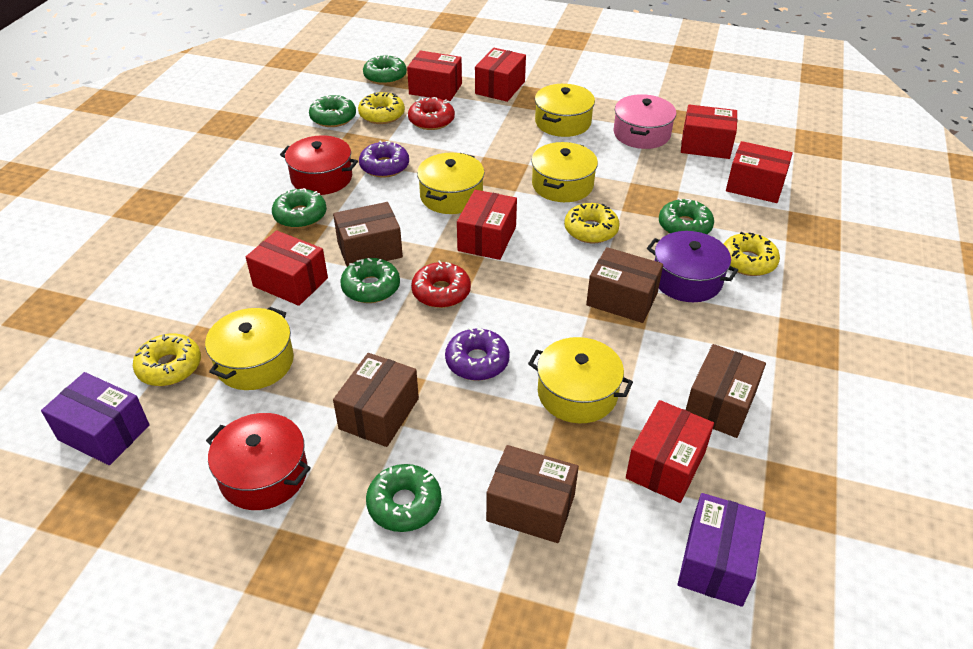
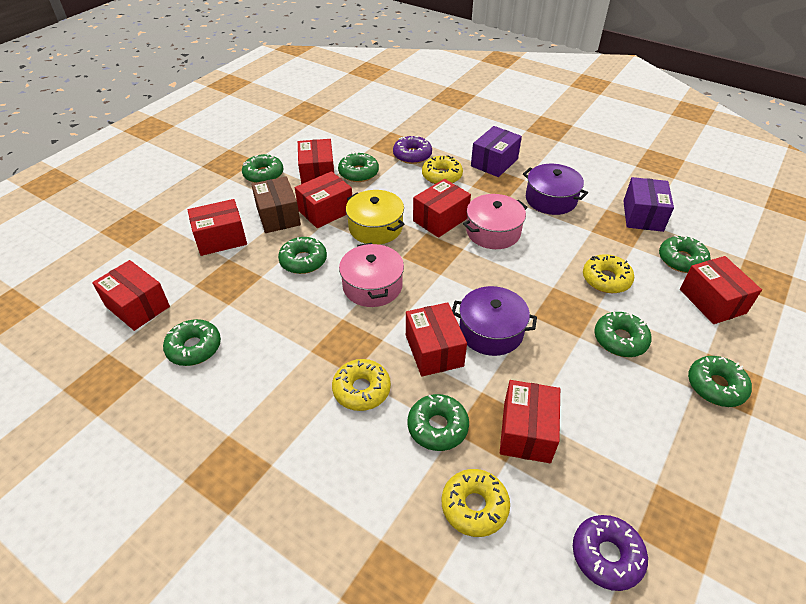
brown box: [333,202,403,267] [333,353,419,447] [486,445,579,543] [586,247,663,323] [686,344,766,438] = 5 -> [251,176,301,233] = 1
green donut: [272,188,327,228] [309,95,356,127] [340,258,400,303] [363,55,407,85] [366,464,442,532] [659,198,714,234] = 6 -> [163,319,221,366] [242,153,283,183] [278,237,327,274] [338,152,379,182] [408,394,469,451] [594,312,652,357] [659,235,711,273] [688,356,752,407] = 8
pink pot: [613,94,676,149] = 1 -> [339,243,404,307] [463,194,528,249] = 2
purple pot: [647,231,738,302] = 1 -> [452,286,537,356] [523,164,588,215] = 2
red box: [246,230,328,306] [407,51,462,101] [457,190,517,260] [475,48,526,102] [626,400,714,503] [681,104,737,159] [726,141,793,203] = 7 -> [92,260,170,331] [188,199,247,256] [295,171,352,228] [298,139,334,184] [406,302,467,376] [413,179,471,238] [500,380,560,463] [680,256,762,324] = 8
red donut: [408,97,455,130] [411,260,471,308] = 2 -> none = 0
red pot: [206,413,311,510] [280,135,358,195] = 2 -> none = 0
yellow pot: [205,307,294,390] [417,153,484,214] [528,337,633,423] [531,142,598,202] [535,84,595,137] = 5 -> [346,190,404,244] = 1

